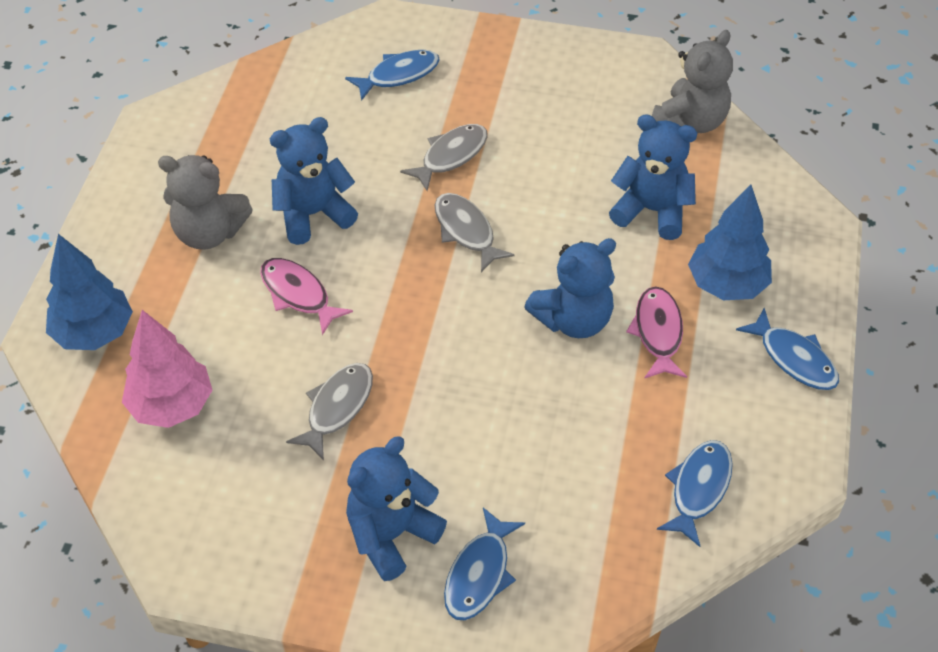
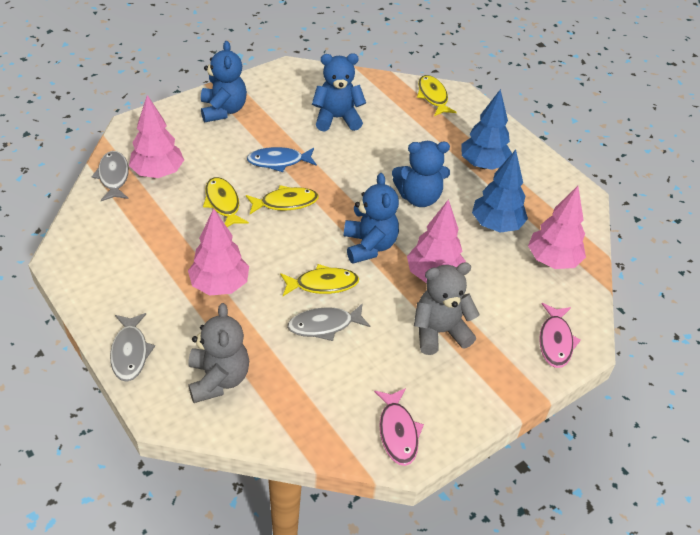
blue fish: [345,50,440,101] [444,507,525,620] [657,440,733,547] [736,308,839,390] = 4 -> [247,147,317,172] = 1
pink tree: [122,310,212,428] = 1 -> [129,95,184,178] [188,208,249,295] [407,199,466,283] [528,186,586,269] = 4
yellow fish: none = 0 -> [203,177,249,227] [246,185,319,214] [280,264,359,296] [417,75,457,116] = 4

